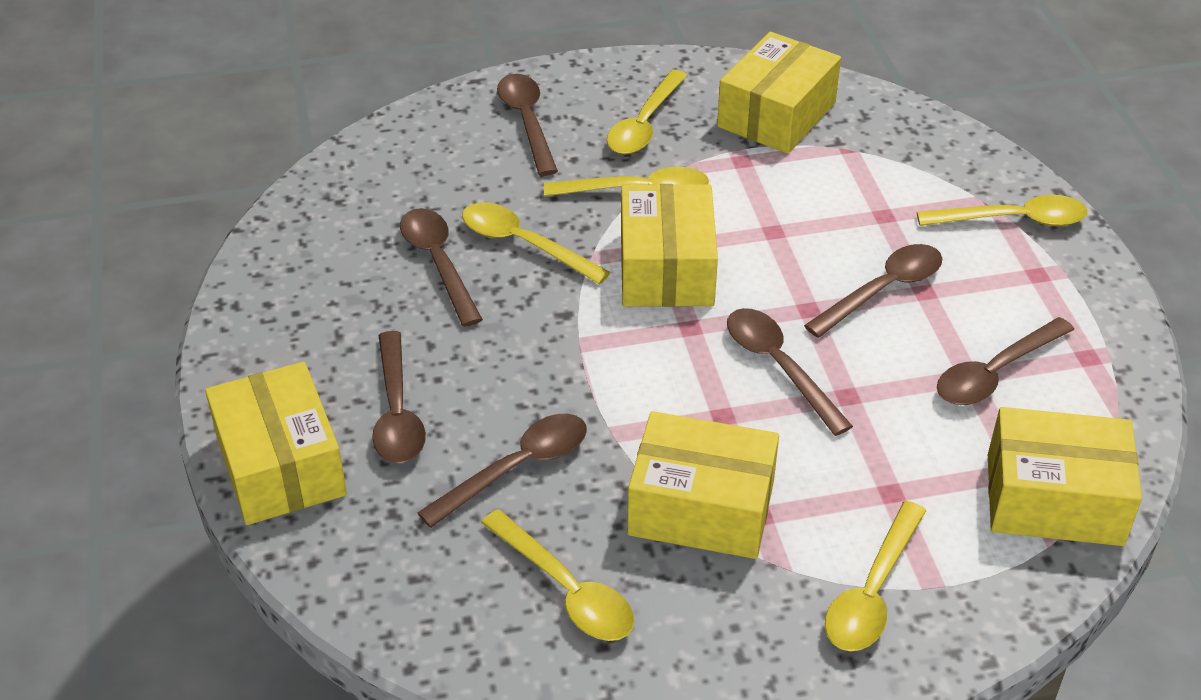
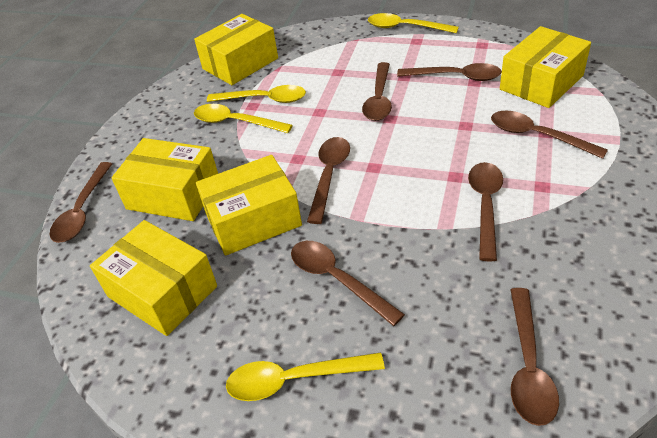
brown spoon: [372,331,426,463] [400,208,483,327] [417,414,587,528] [497,74,558,176] [727,308,853,436] [804,244,942,338] [937,317,1074,405] = 7 -> [50,162,112,243] [291,241,405,326] [307,137,350,224] [362,62,392,121] [397,63,502,81] [468,162,503,262] [491,111,608,159] [511,288,559,426] = 8
yellow spoon: [462,202,611,284] [481,509,634,641] [544,167,709,196] [607,70,688,155] [825,501,926,651] [917,195,1087,226] = 6 -> [194,104,293,133] [207,85,306,103] [226,352,385,401] [368,13,459,33] = 4

